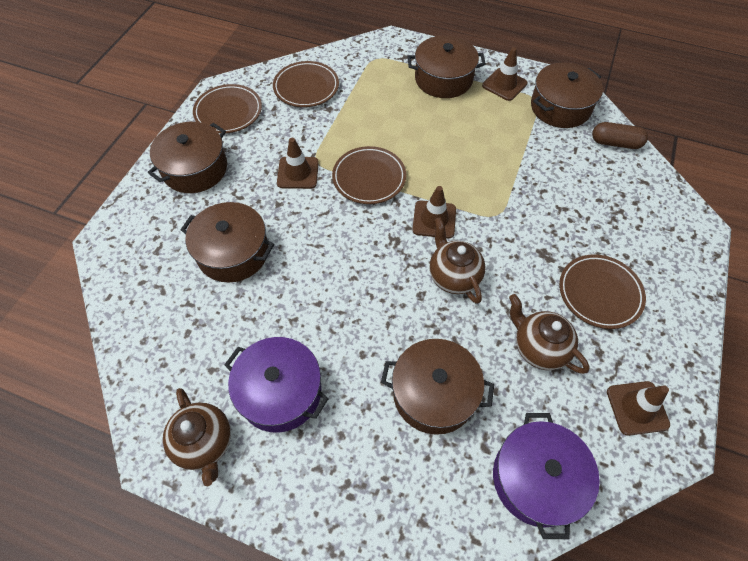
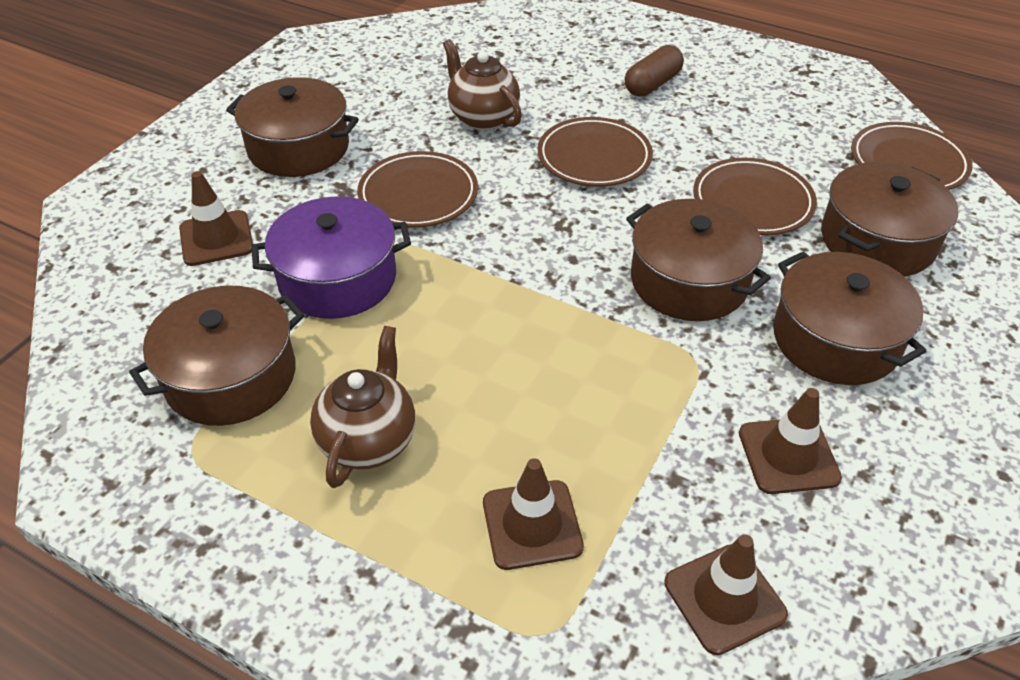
brown teapot: [163,388,231,486] [430,217,485,304] [509,294,590,374] = 3 -> [310,326,415,488] [443,39,522,130] = 2
purple pot: [224,337,328,433] [493,413,600,539] = 2 -> [252,196,411,319] = 1

